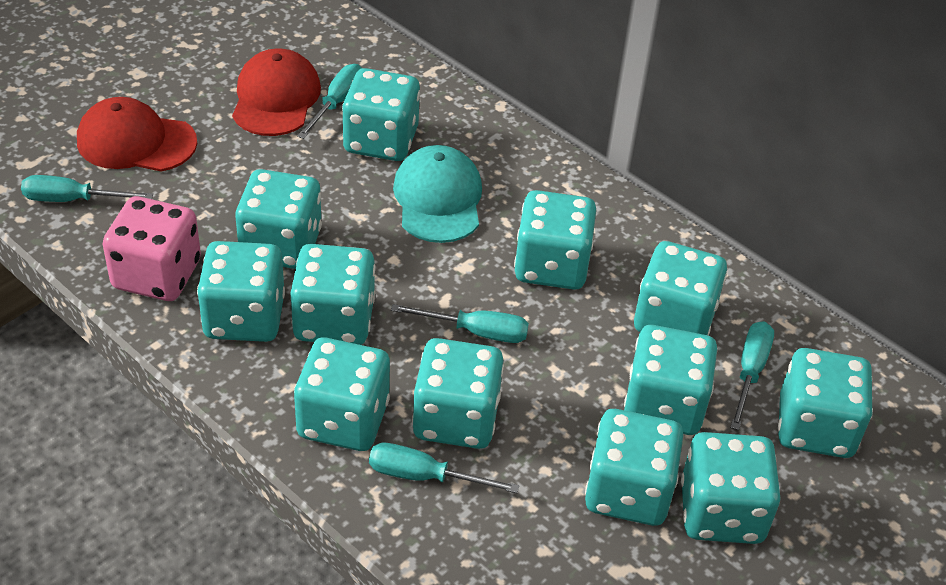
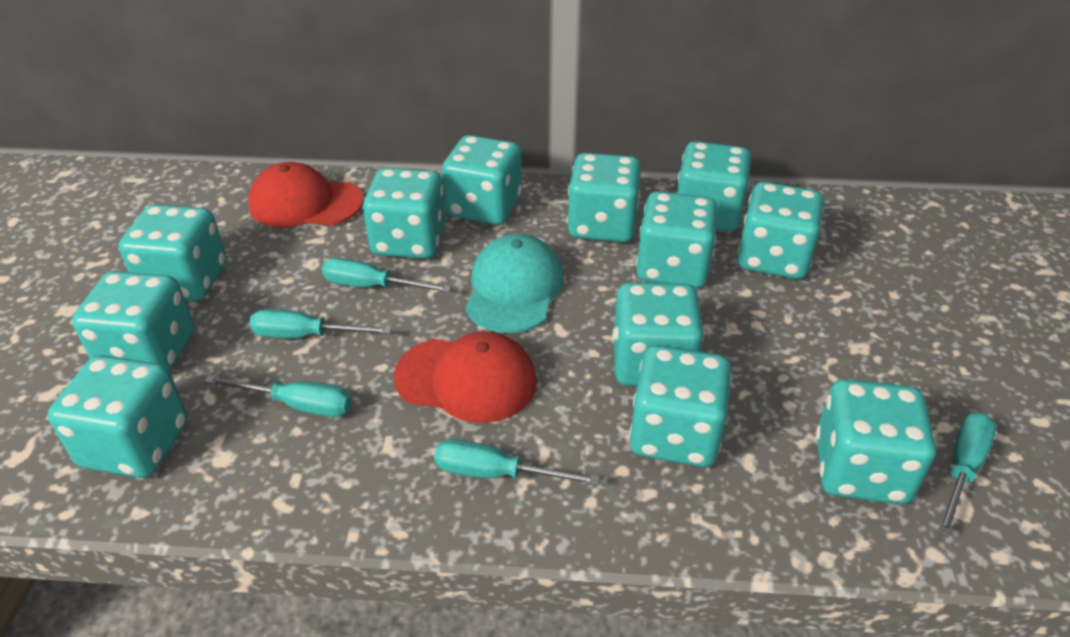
pink dice: [103,196,201,301] = 1 -> none = 0

